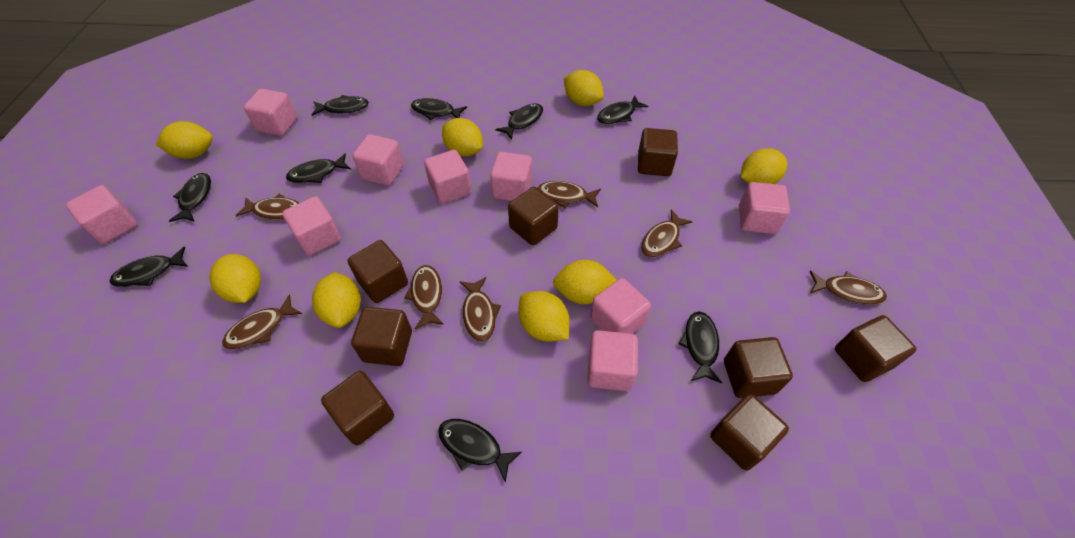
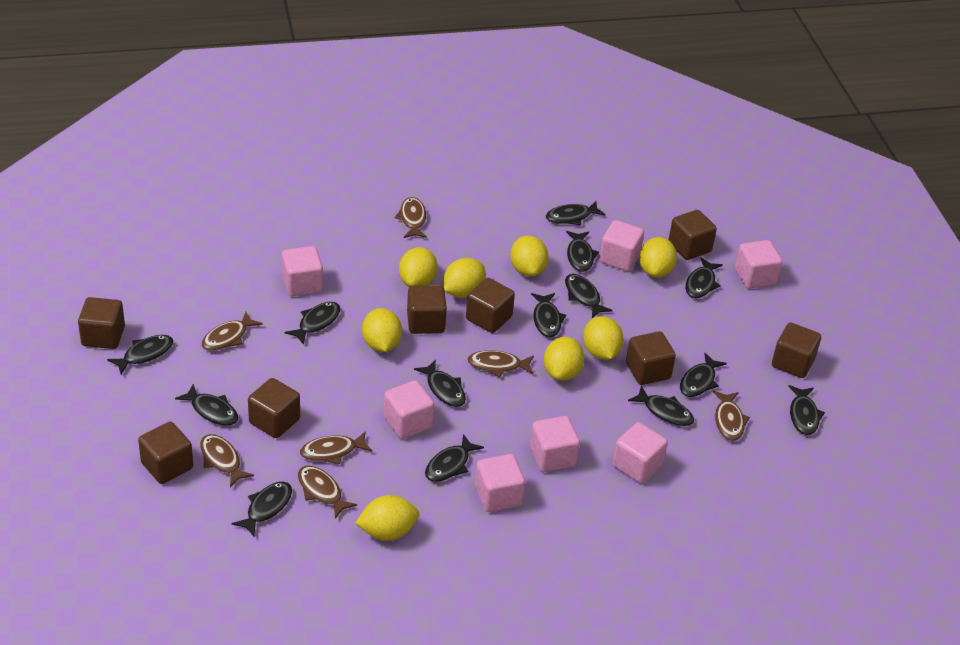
black fish: [109,247,188,287] [169,173,211,222] [286,153,351,183] [312,95,369,116] [411,98,467,120] [438,419,522,483] [495,103,543,140] [597,95,648,124] [678,311,722,383] = 9 -> [107,335,173,374] [175,384,238,426] [232,482,292,536] [285,302,340,345] [414,360,466,407] [425,434,484,482] [531,293,566,337] [546,201,606,225] [565,274,613,318] [566,231,599,272] [628,386,694,426] [680,353,727,397] [685,257,723,299] [789,385,825,435] = 14
pink cube: [66,185,138,244] [244,89,297,136] [282,196,341,256] [353,134,404,186] [424,150,472,204] [490,152,532,201] [587,330,638,391] [590,278,651,334] [739,182,790,234] = 9 -> [282,246,323,296] [384,380,434,439] [475,454,525,512] [530,416,580,472] [599,220,644,271] [612,422,668,484] [735,240,782,289] = 7

